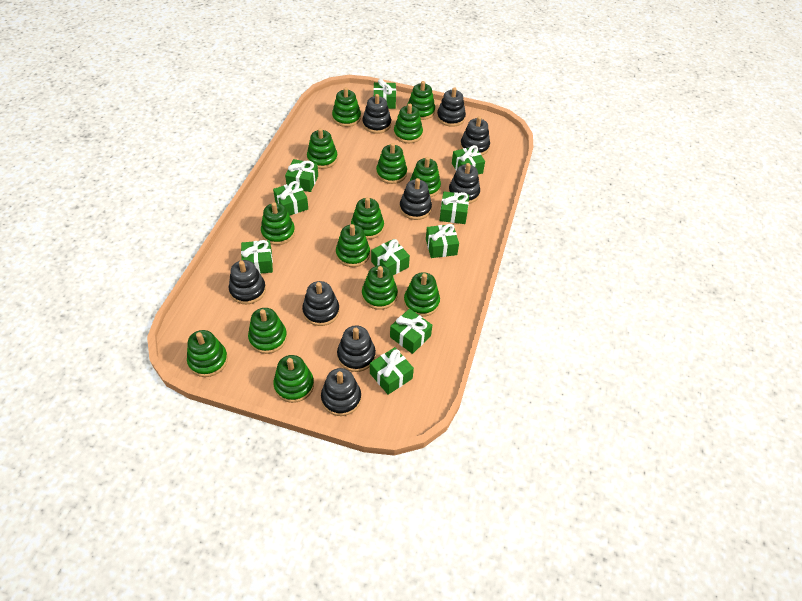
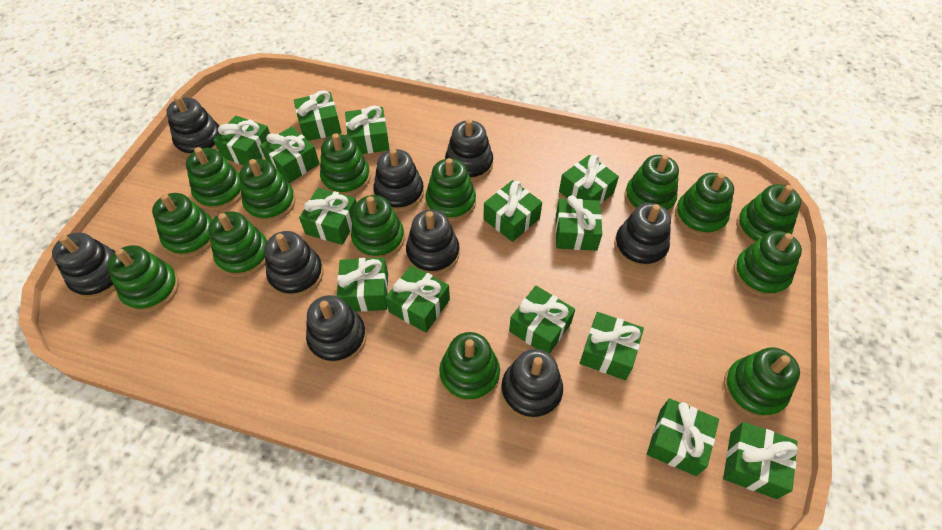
green gift: [241,240,273,274] [273,181,308,216] [285,159,318,192] [370,347,414,395] [371,239,410,275] [373,79,396,109] [390,309,432,354] [426,224,459,258] [439,191,469,224] [452,145,485,175] = 10 -> [213,116,270,165] [260,126,320,183] [294,90,342,141] [299,188,357,245] [337,258,388,312] [345,106,390,154] [385,265,450,333] [483,180,542,242] [509,286,575,354] [555,195,602,251] [559,155,619,205] [580,312,644,380] [647,398,719,476] [723,422,798,499] = 14

